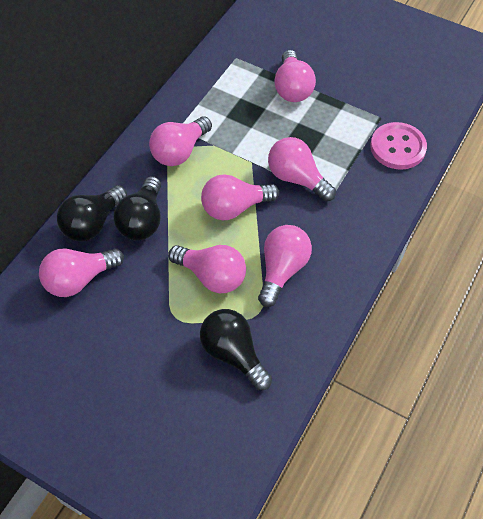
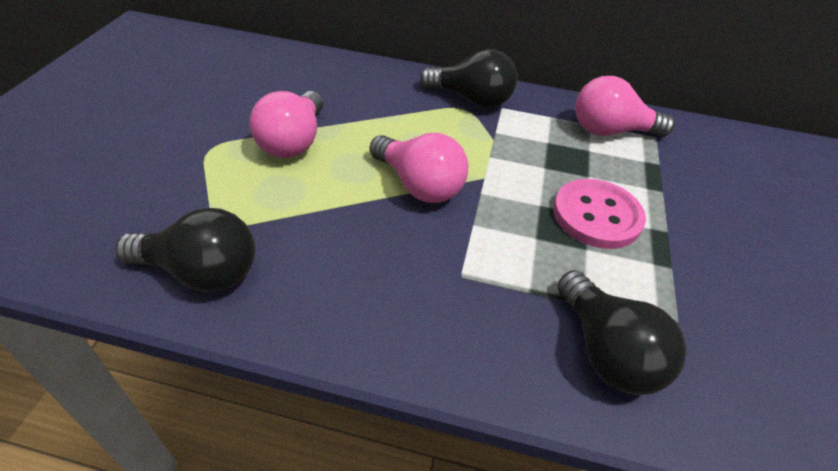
pink light bulb: [39,248,124,297] [149,116,212,166] [168,245,246,293] [201,174,279,220] [258,225,312,307] [268,137,336,202] [274,50,316,102] = 7 -> [249,91,323,158] [370,133,468,203] [575,76,675,137] = 3

